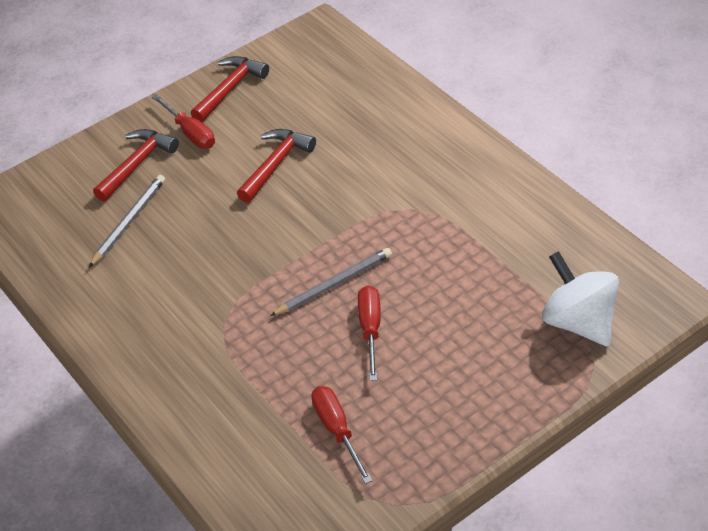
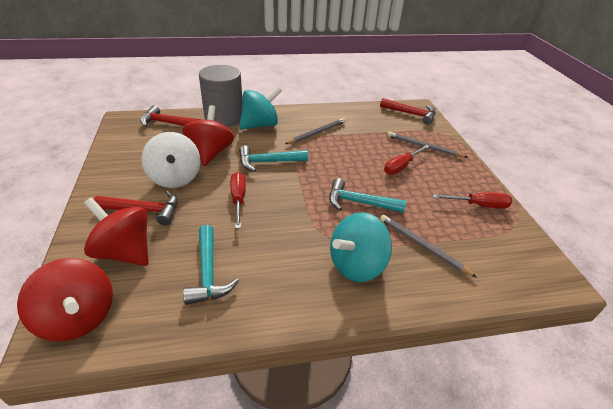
grey cylinder: none = 0 -> [199,65,242,127] = 1
grey pencil: [89,175,165,267] [270,248,392,316] = 2 -> [285,118,346,144] [380,215,477,278] [387,132,467,157] = 3
red spinning top: none = 0 -> [17,258,113,342] [84,198,149,266] [182,105,234,166] = 3
turquoise hammer: none = 0 -> [183,225,239,305] [239,145,308,172] [329,178,406,213] = 3
turquoise spinning top: none = 0 -> [239,87,282,129] [330,212,392,282] = 2

